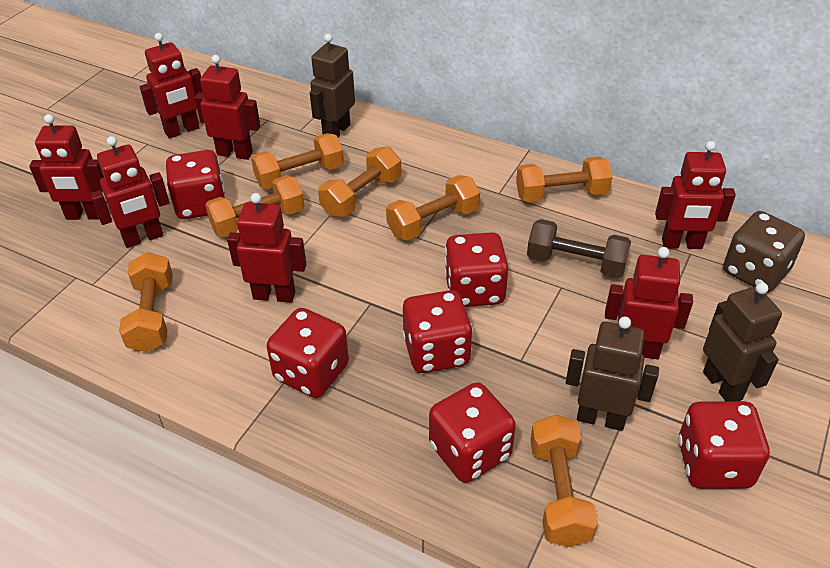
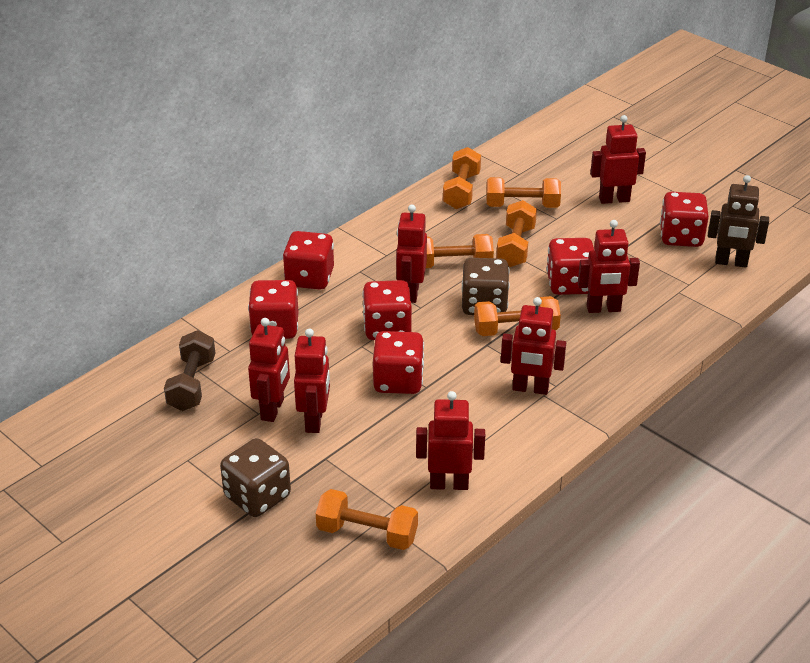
brown dice: [723,211,805,293] = 1 -> [220,438,291,517] [462,258,510,315] = 2
brown robot: [310,34,355,137] [566,316,659,431] [703,282,782,401] = 3 -> [708,175,769,268] = 1
orange dumbbell: [119,252,173,352] [205,175,305,237] [251,133,344,189] [318,147,401,217] [386,175,480,240] [516,157,612,202] [530,415,598,547] = 7 -> [316,489,418,550] [426,234,494,268] [443,147,481,209] [474,296,561,336] [486,177,561,208] [496,200,537,267] = 6

